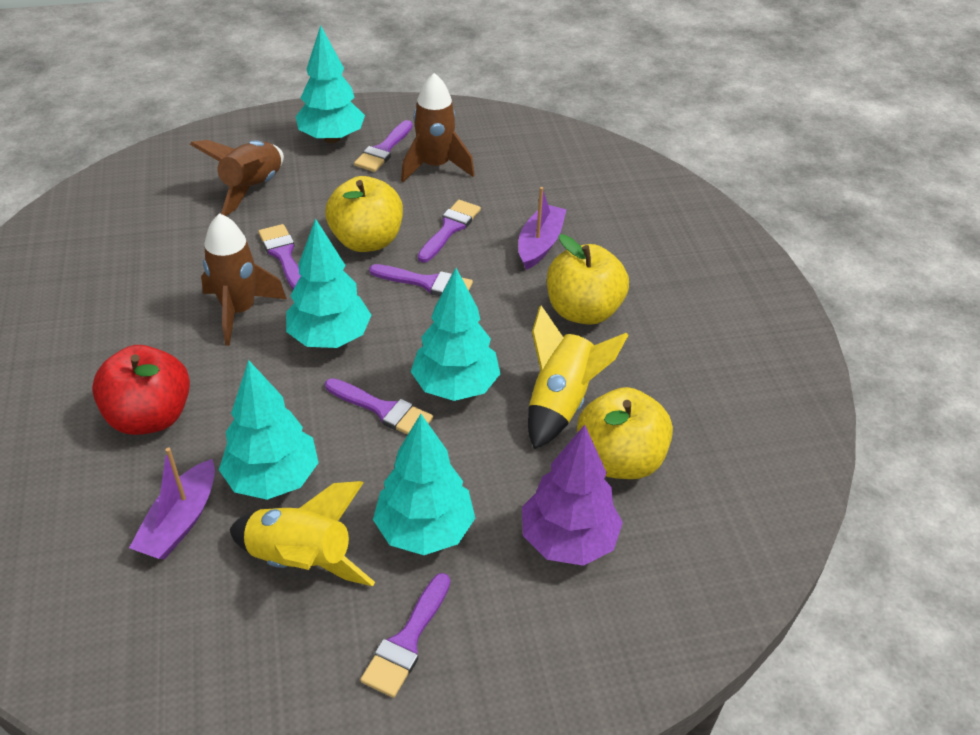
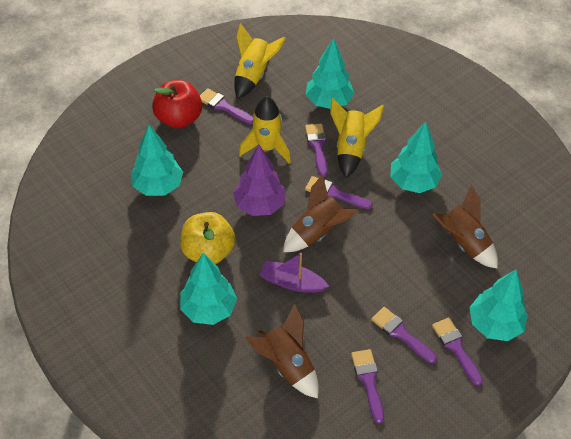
purple boat: [129,447,215,559] [518,187,567,270] = 2 -> [260,253,329,293] = 1
yellow apple: [325,176,403,252] [547,234,629,325] [577,387,673,479] = 3 -> [180,212,235,264] = 1
yellow rocket: [229,481,375,586] [528,305,628,449] = 2 -> [234,23,286,99] [239,96,291,163] [330,98,384,178] = 3

